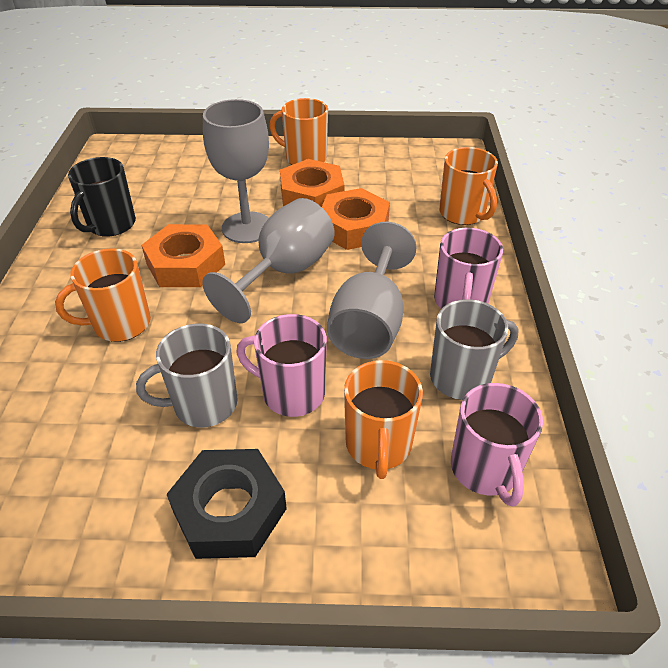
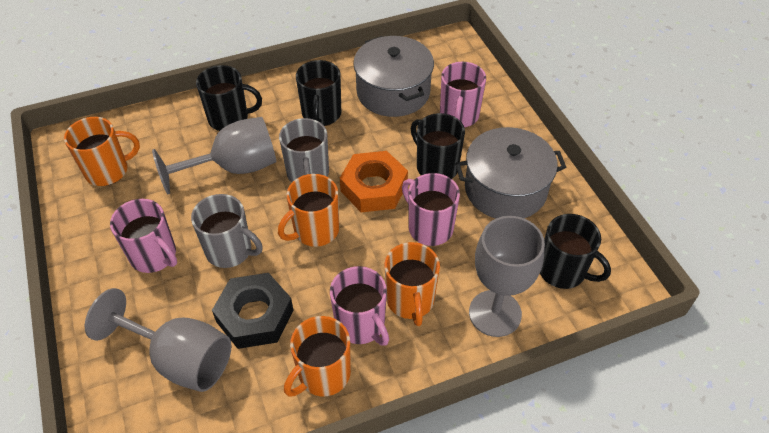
black mug: [68,157,136,237] = 1 -> [196,65,262,131] [296,60,341,126] [411,113,465,179] [540,214,611,289] = 4
grey pot: none = 0 -> [353,36,434,117] [455,127,566,219] = 2
orange nut: [141,224,225,287] [280,159,344,207] [322,188,390,250] = 3 -> [340,151,408,212] = 1
pink mug: [236,314,327,417] [434,228,503,309] [451,383,543,506] = 3 -> [110,199,177,273] [330,266,389,346] [402,173,460,246] [440,62,486,127] = 4

